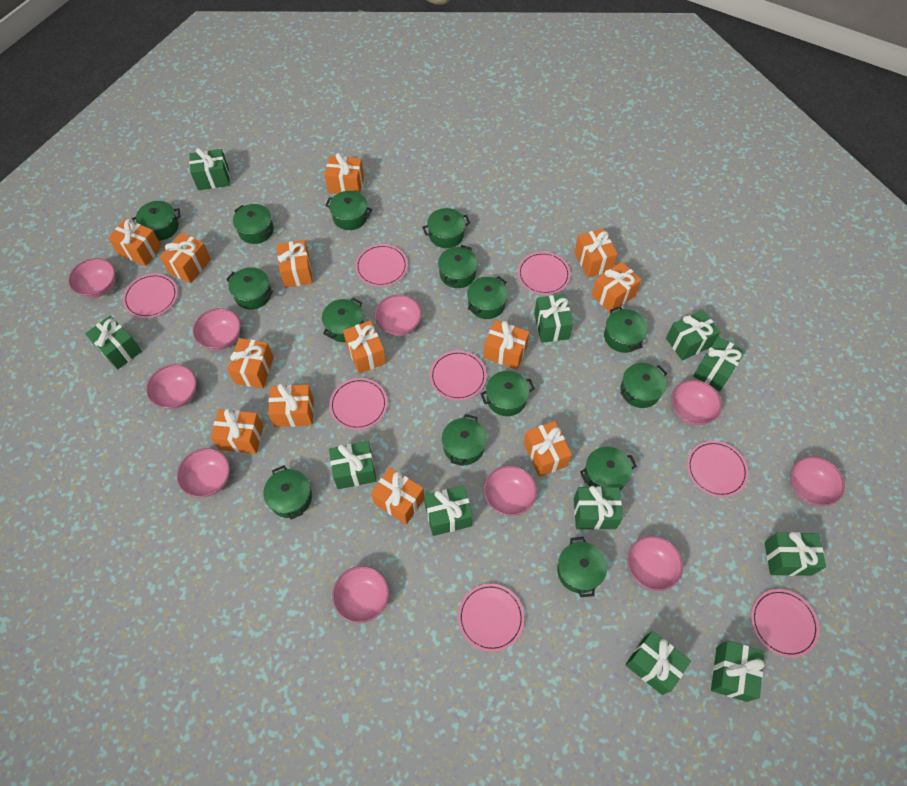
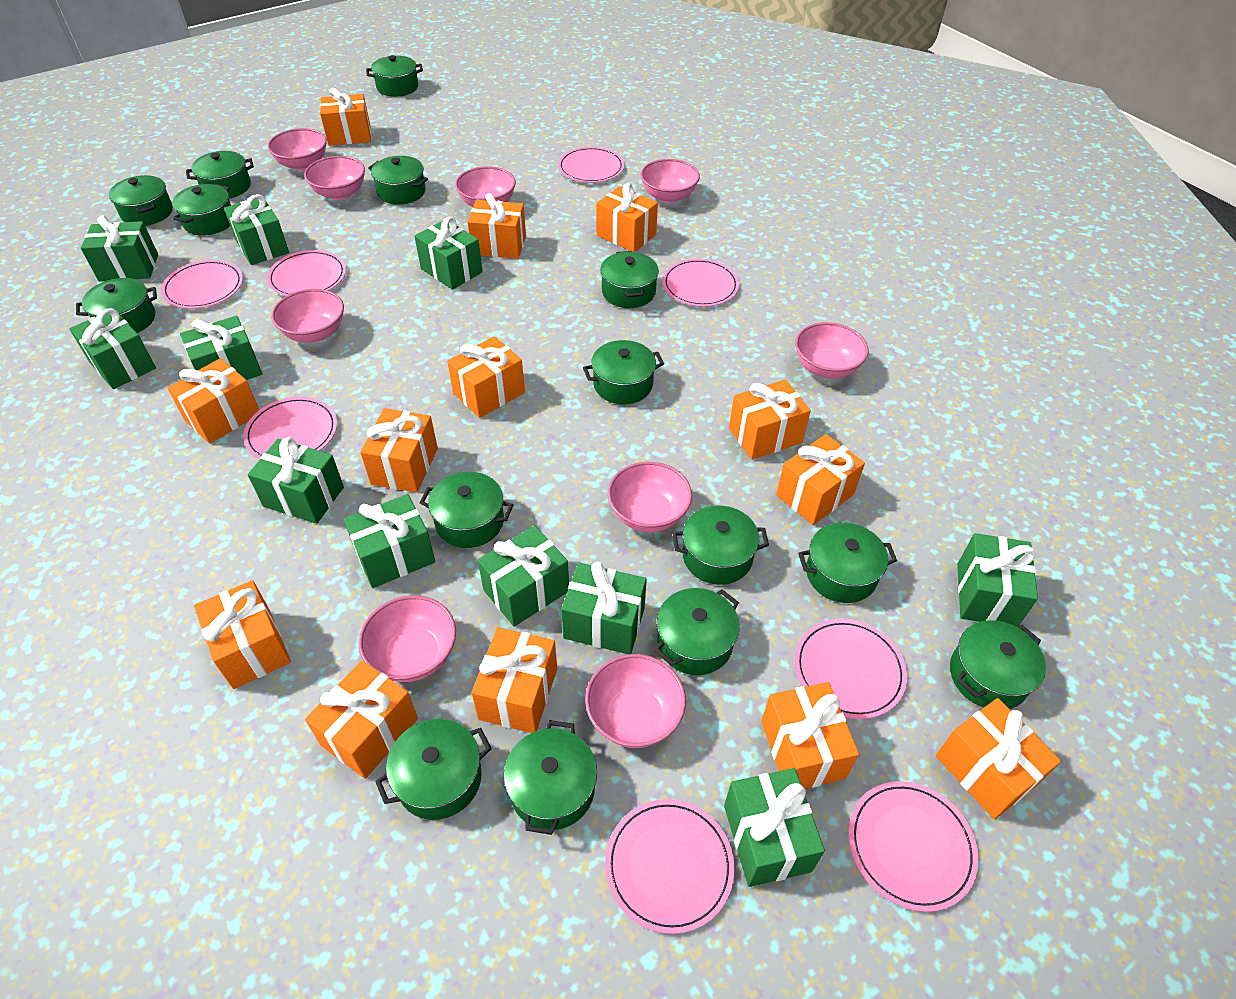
pink bowl: [68,258,116,298] [146,364,197,409] [177,448,230,497] [193,308,241,350] [332,566,389,623] [375,295,422,336] [484,465,537,516] [627,536,683,591] [671,380,722,425] [790,456,845,506] = 10 -> [268,128,327,171] [271,289,344,343] [304,156,365,200] [359,595,456,682] [455,166,516,207] [585,654,686,748] [608,462,692,532] [640,159,700,203] [795,322,869,379] = 9

